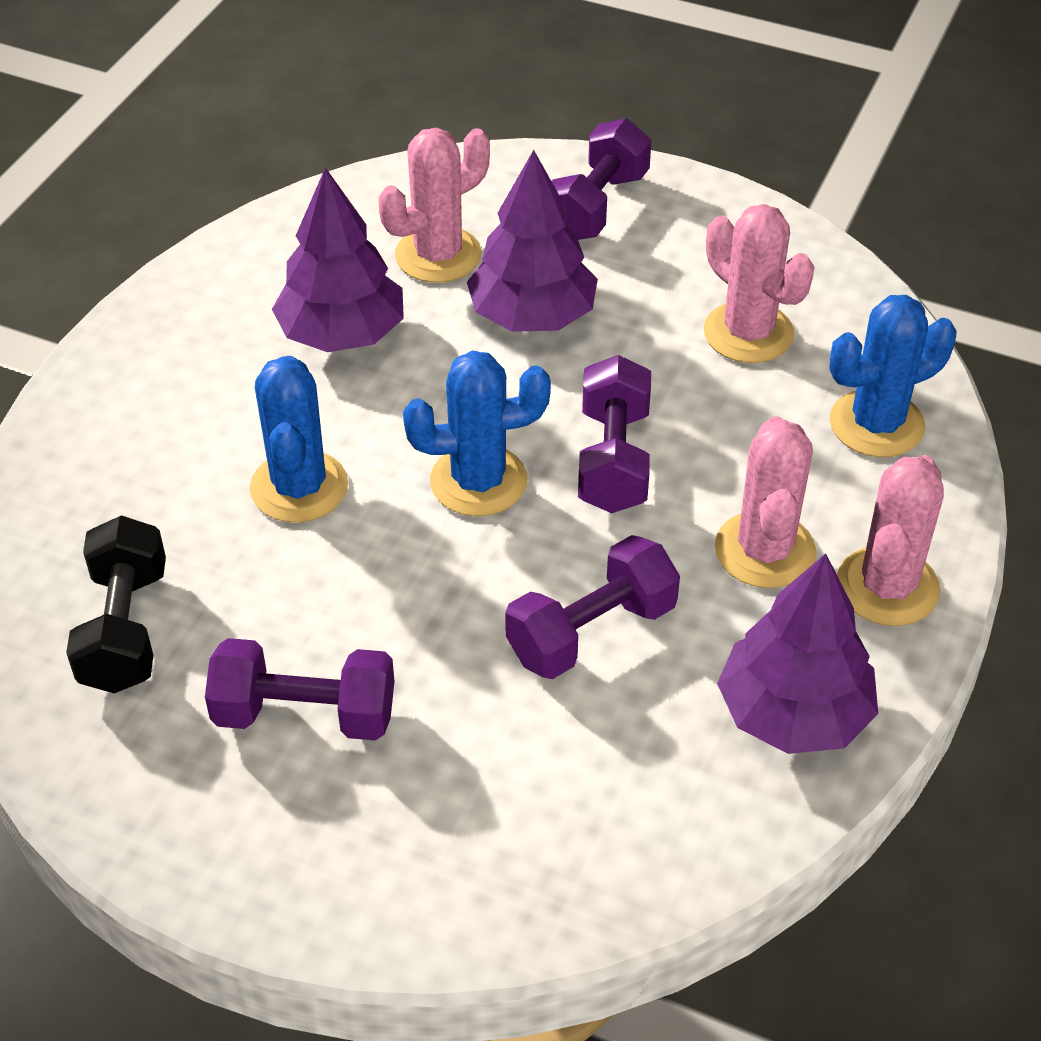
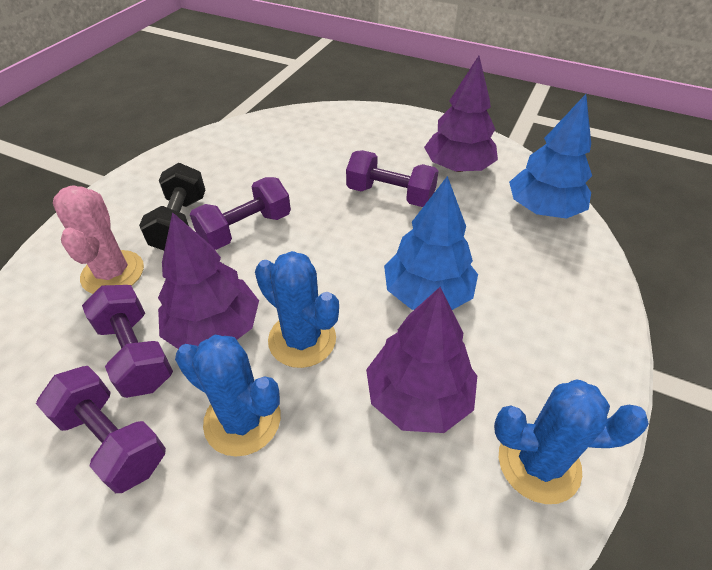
blue tree: none = 0 -> [384,176,478,310] [509,94,592,219] = 2
pink cactus: [378,128,490,283] [704,204,814,363] [715,416,816,588] [837,455,944,626] = 4 -> [53,186,144,294] = 1

